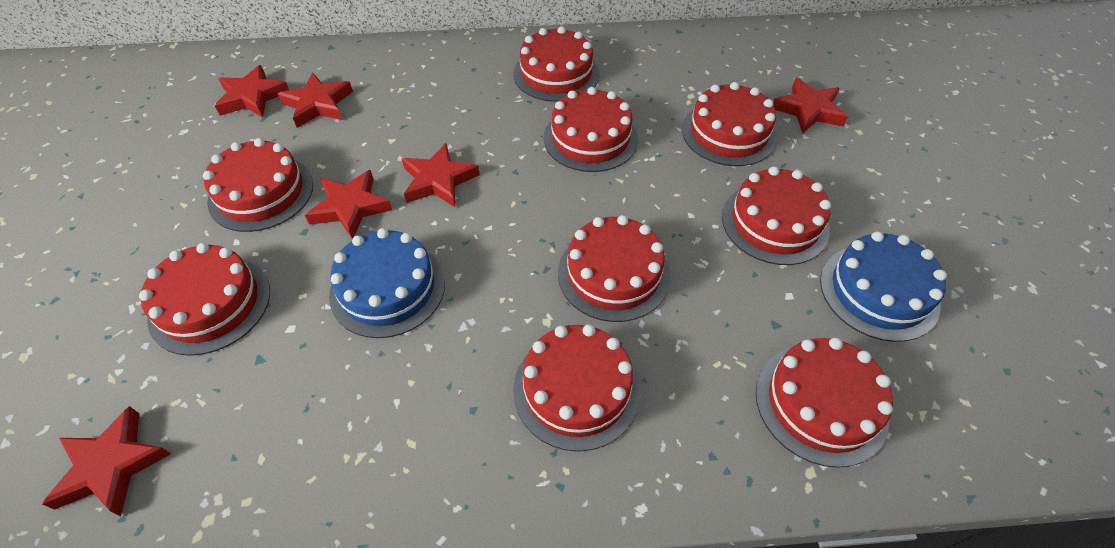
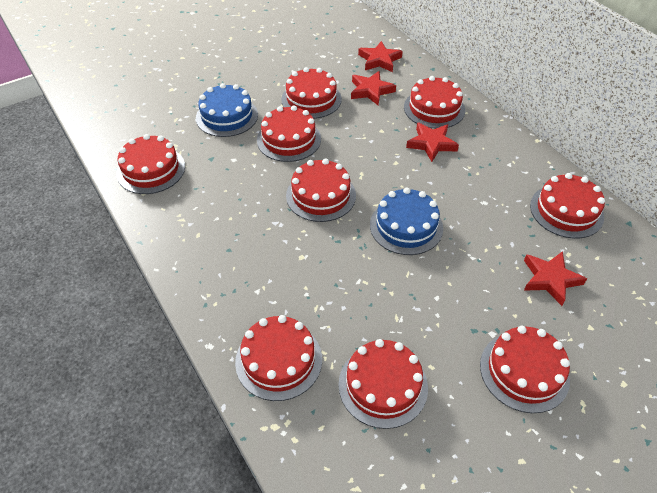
red star: [42,406,171,516] [215,65,289,118] [278,73,353,128] [305,170,392,239] [402,143,480,207] [773,78,848,134] = 6 -> [351,71,396,106] [358,41,403,72] [406,122,459,162] [524,251,587,306] = 4

